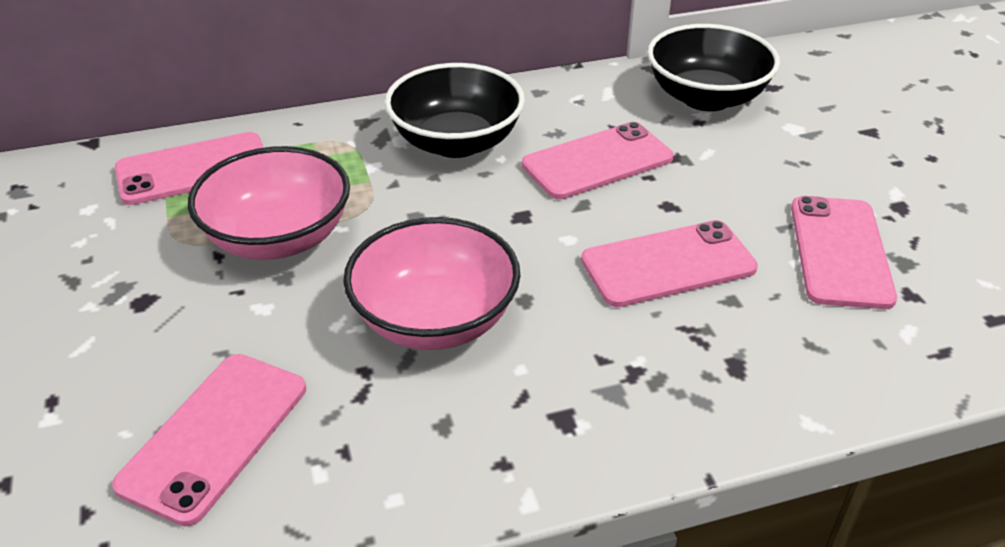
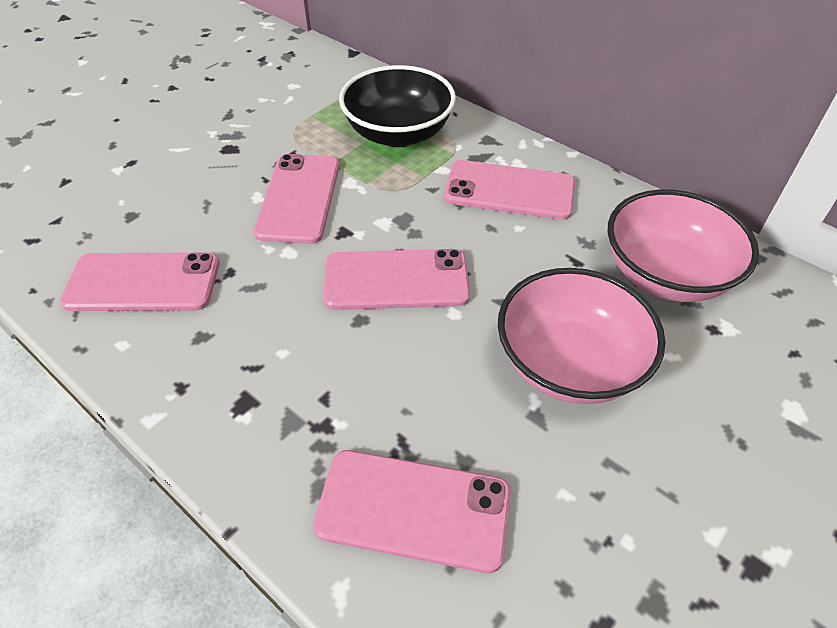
black bowl: [385,63,525,158] [647,24,780,111] = 2 -> [339,65,456,147] = 1

